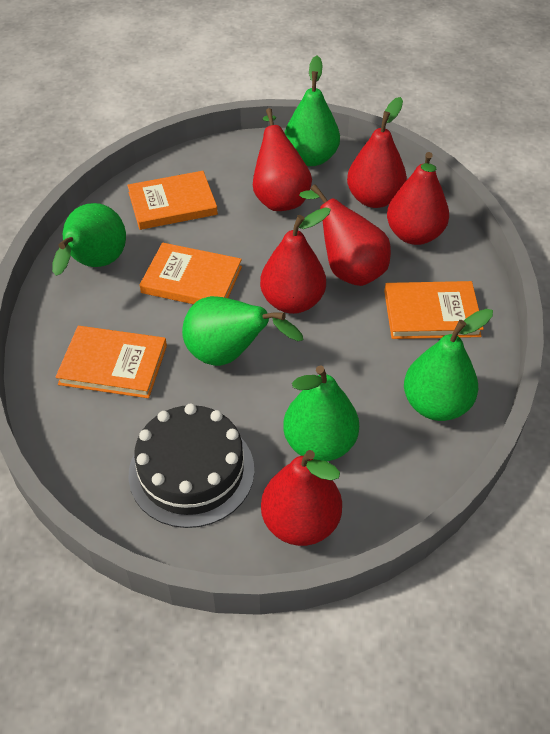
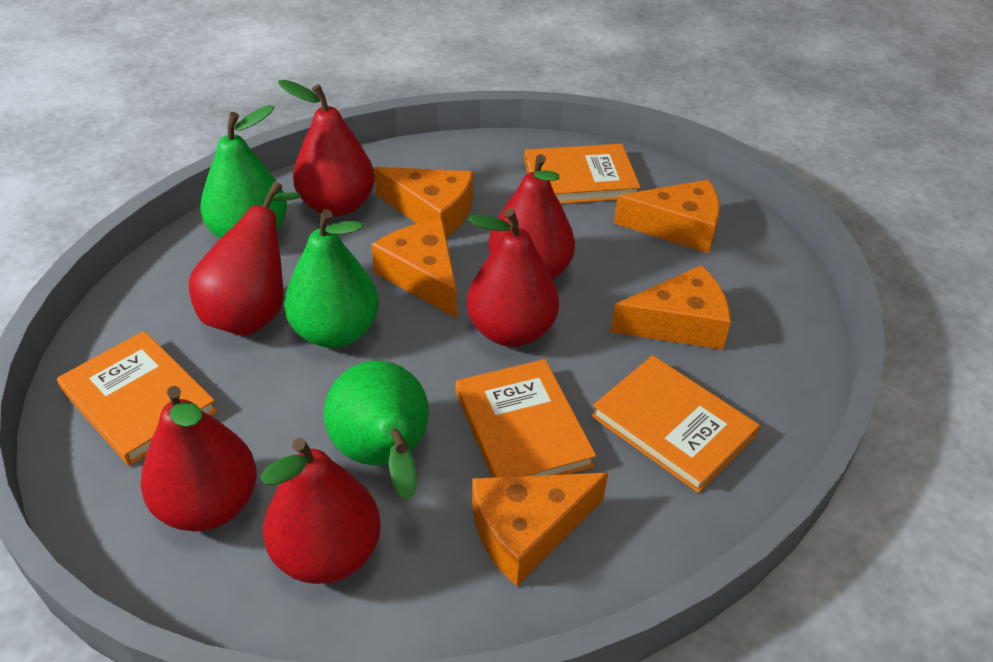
black cake: [128,404,254,528] = 1 -> none = 0
green pear: [52,203,126,276] [182,296,303,366] [283,365,359,461] [284,56,340,166] [404,309,493,421] = 5 -> [200,105,287,239] [284,209,379,348] [324,361,429,500] = 3
orange cheese: none = 0 -> [371,220,457,318] [374,167,473,237] [472,473,608,586] [610,265,731,350] [614,180,720,254] = 5

